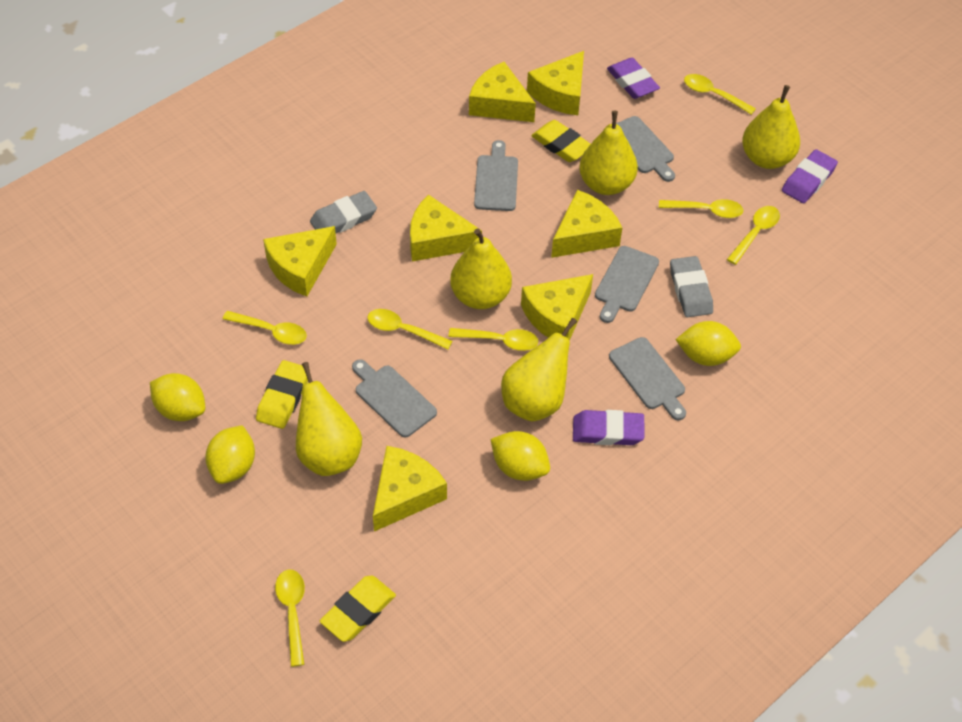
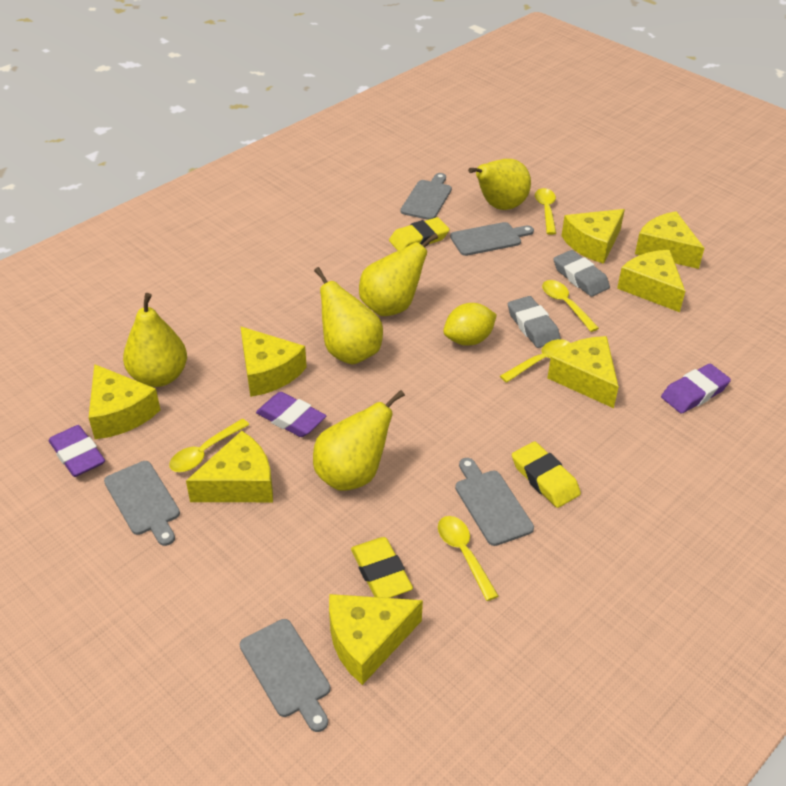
yellow cheese: [263,226,337,297] [373,446,447,532] [410,195,482,262] [469,62,536,122] [521,274,593,341] [527,51,584,115] [551,190,622,258] = 7 -> [89,364,160,439] [186,431,273,502] [240,326,307,397] [329,594,423,685] [547,336,619,408] [562,209,625,264] [617,250,685,312] [635,211,704,269] = 8
yellow lemon: [150,373,205,421] [205,425,255,484] [491,431,550,481] [676,321,741,366] = 4 -> [443,303,497,346] = 1
yellow spoon: [223,311,307,345] [275,570,305,667] [367,309,453,350] [448,328,538,351] [659,199,743,218] [684,74,756,115] [727,206,780,265] = 7 -> [169,419,249,472] [438,516,498,601] [500,339,570,383] [535,188,556,235] [542,280,599,332] = 5

